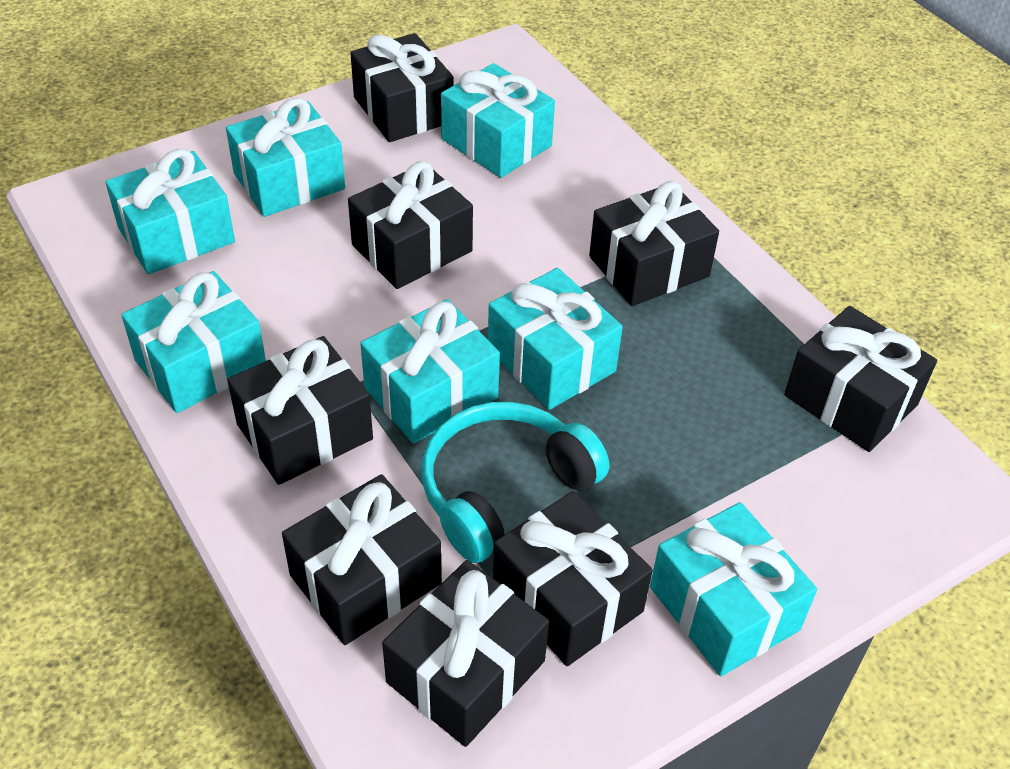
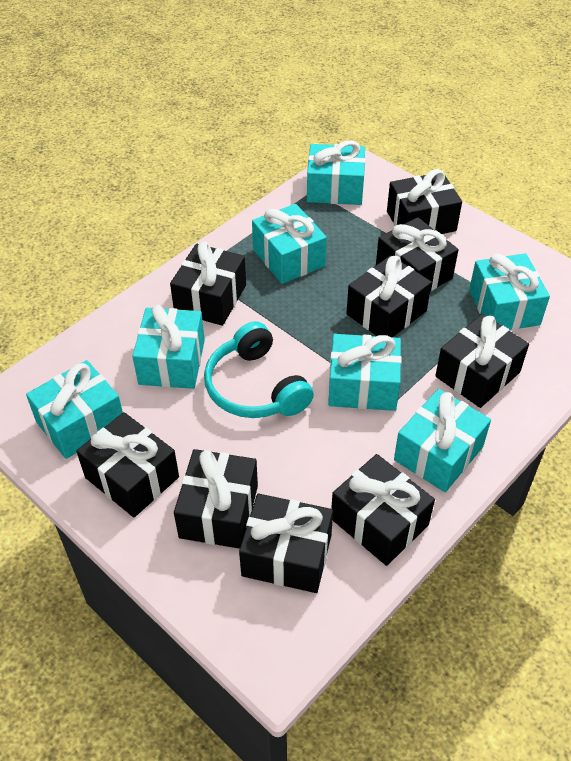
black gift: [227,336,373,485] [282,474,442,645] [348,161,473,289] [350,33,454,142] [382,560,549,747] [493,491,653,666] [589,181,719,306] [784,306,937,452] = 8 -> [76,412,179,518] [170,242,246,326] [174,449,258,549] [239,494,333,593] [331,454,435,566] [346,255,432,337] [376,217,458,291] [387,169,462,234] [435,314,529,408] = 9

